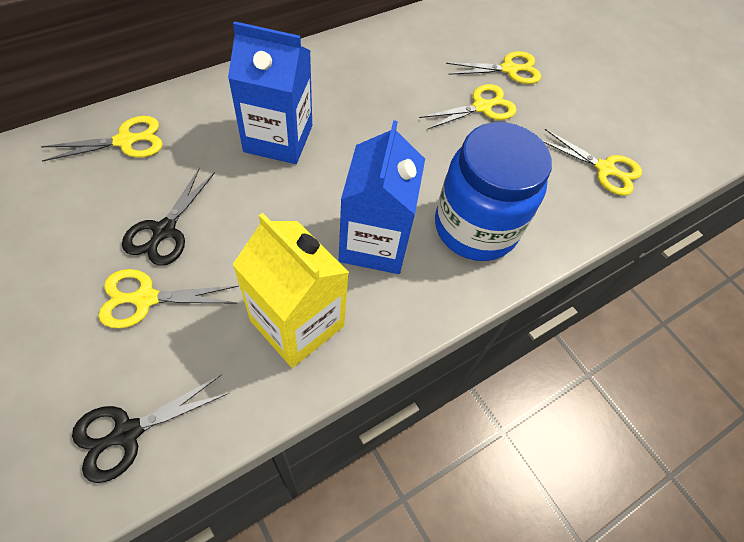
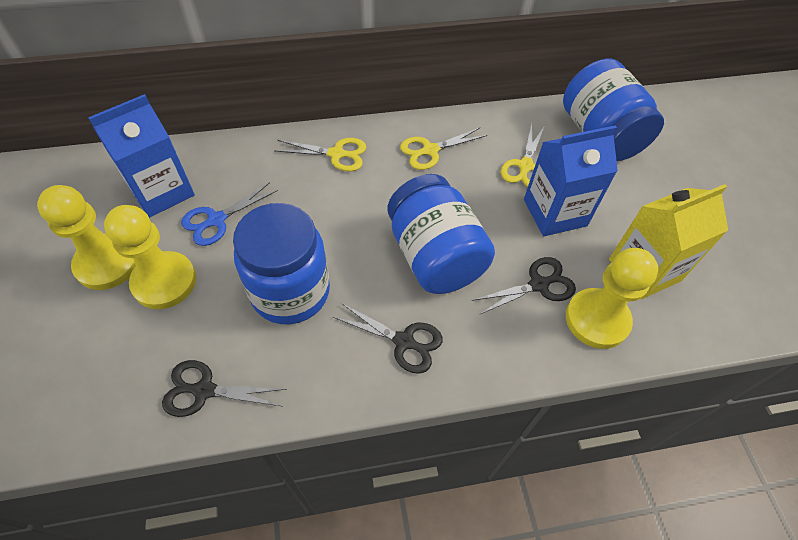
black scissors: [72,375,229,483] [122,167,215,266] = 2 -> [162,360,286,417] [333,303,443,374] [472,257,576,315] = 3
blue jar: [435,122,552,261] = 1 -> [233,203,330,325] [388,174,495,294] [563,59,664,161] = 3
blue scissors: none = 0 -> [181,182,278,246] = 1
yellow pawn: none = 0 -> [37,185,136,290] [104,205,196,309] [566,248,658,349] = 3
yellow scissors: [41,116,163,161] [98,269,239,328] [419,84,517,130] [446,51,541,84] [542,129,642,196] = 5 -> [275,138,366,172] [400,128,487,170] [501,124,544,187] = 3

